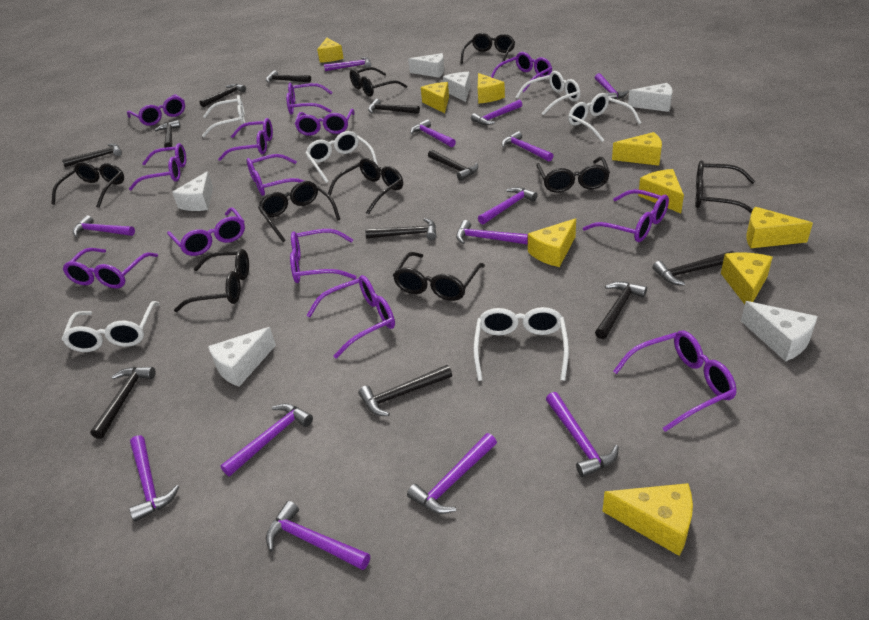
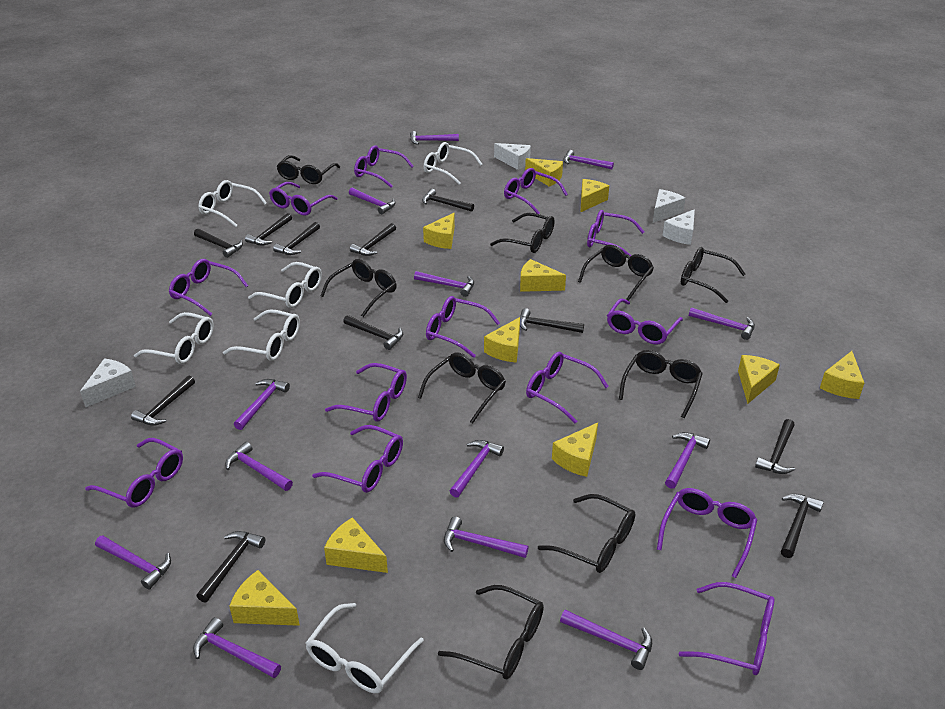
white cheese: [172,171,213,211] [208,327,276,387] [408,53,444,78] [443,72,470,102] [628,83,673,112] [741,301,818,362] = 6 -> [80,358,136,407] [494,143,531,170] [653,189,686,223] [662,209,695,245] = 4
yellow cheese: [317,38,344,63] [421,82,449,113] [478,73,505,104] [528,218,576,267] [602,483,693,556] [612,132,662,166] [638,169,684,213] [721,252,773,304] [746,207,813,248] = 9 -> [229,570,300,626] [324,517,388,573] [423,213,455,249] [484,317,520,363] [520,259,566,292] [525,158,563,187] [552,423,598,477] [580,179,609,213] [738,355,780,404] [820,351,864,399] = 10

